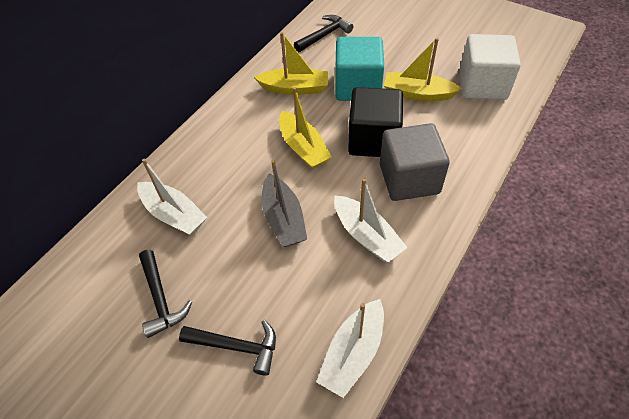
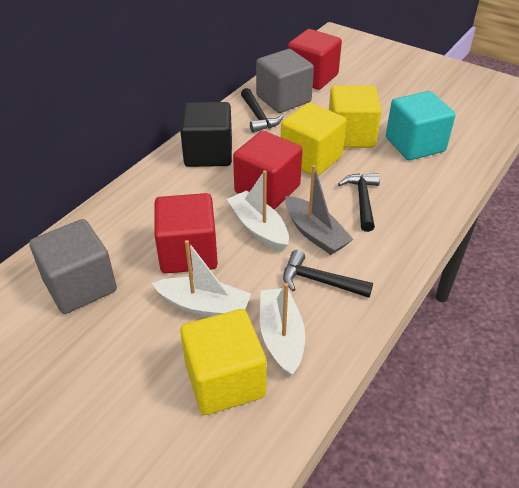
grey cube: [380,123,450,201] = 1 -> [29,219,117,314] [256,49,314,113] = 2
red cube: none = 0 -> [154,193,218,273] [233,131,303,209] [288,29,342,90] = 3
white cube: [460,34,521,100] = 1 -> none = 0
yellow boat: [254,32,329,95] [279,87,332,169] [384,38,462,101] = 3 -> none = 0
yellow cube: none = 0 -> [180,309,267,415] [281,102,347,176] [329,85,382,148] = 3

